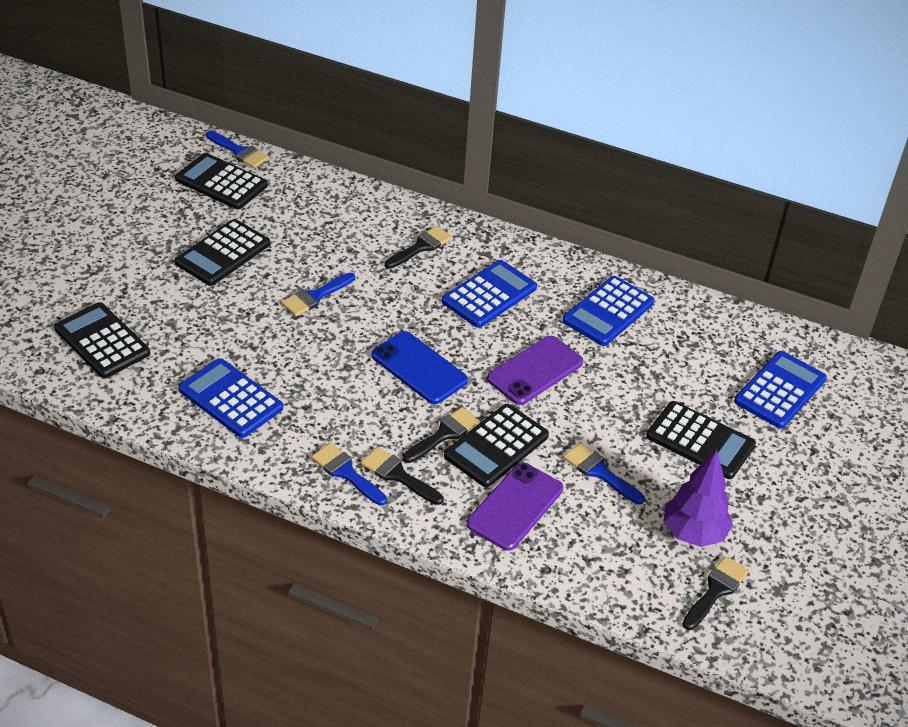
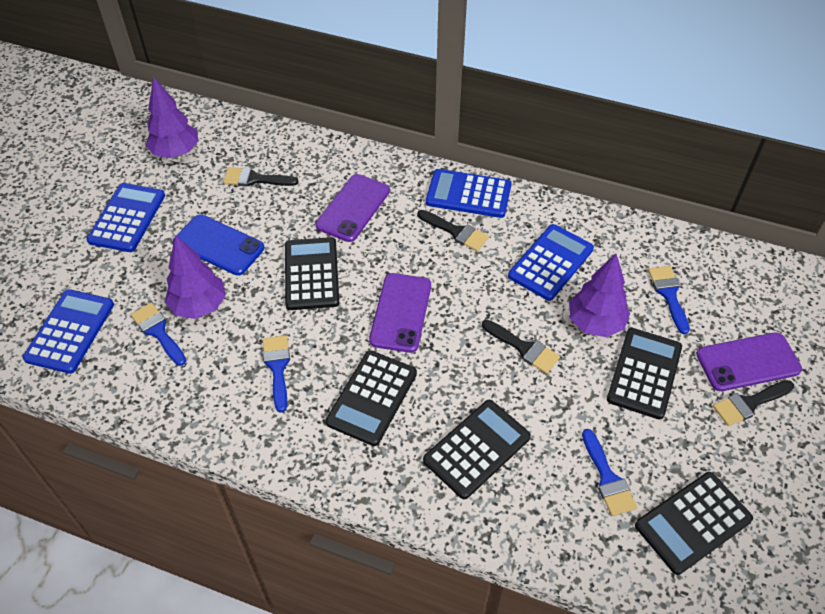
purple phone: [467,462,563,551] [487,336,583,405] = 2 -> [316,174,390,242] [369,273,431,353] [696,332,802,391] = 3
purple tree: [663,450,733,547] = 1 -> [146,77,199,158] [165,235,226,319] [569,254,630,337] = 3

